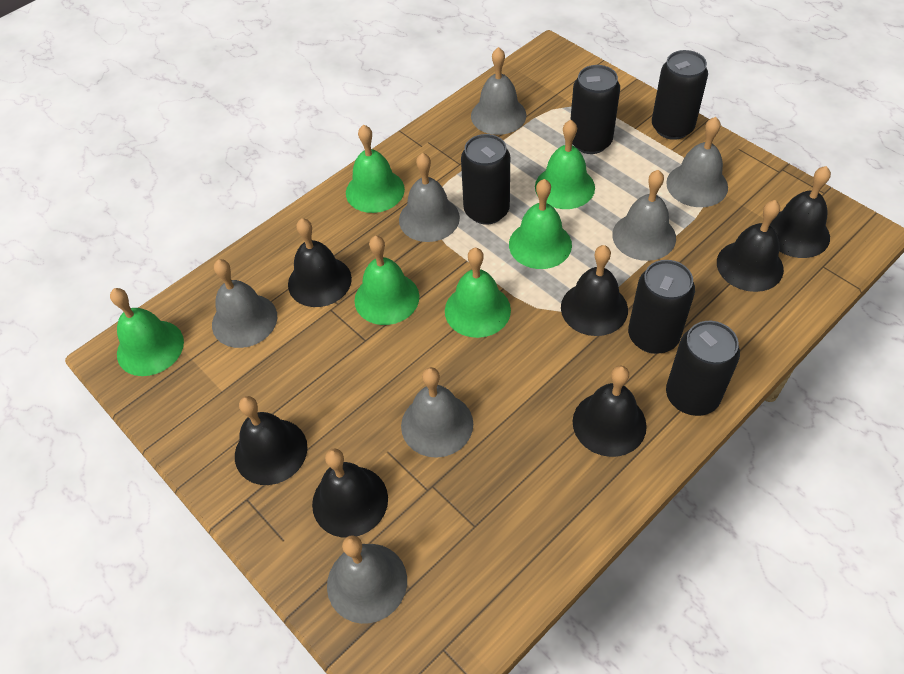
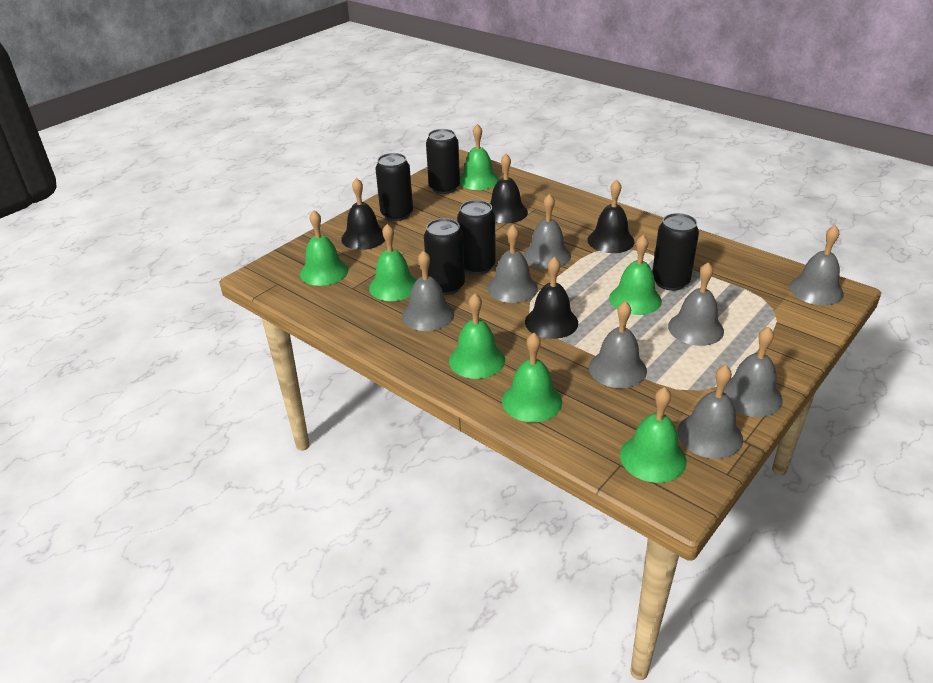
black bell: [235,396,308,485] [288,218,352,307] [312,448,388,538] [561,245,628,336] [573,366,647,457] [717,200,784,292] [770,166,831,258] = 7 -> [341,178,385,250] [490,154,528,223] [525,257,578,339] [587,180,635,253] = 4
green bell: [110,288,184,376] [346,125,405,213] [354,236,419,325] [445,248,511,338] [509,179,572,269] [535,120,595,209] = 6 -> [300,210,348,286] [369,224,416,301] [449,293,505,379] [460,124,499,190] [502,333,562,422] [609,235,662,315] [620,387,687,483] = 7
grey bell: [212,259,277,348] [327,535,407,624] [399,153,460,242] [401,367,473,458] [471,47,526,135] [612,170,676,261] [666,117,728,207] = 7 -> [402,250,454,331] [487,225,538,303] [523,194,571,269] [589,301,647,388] [668,262,724,346] [678,365,743,459] [723,327,783,417] [789,225,844,305] = 8

